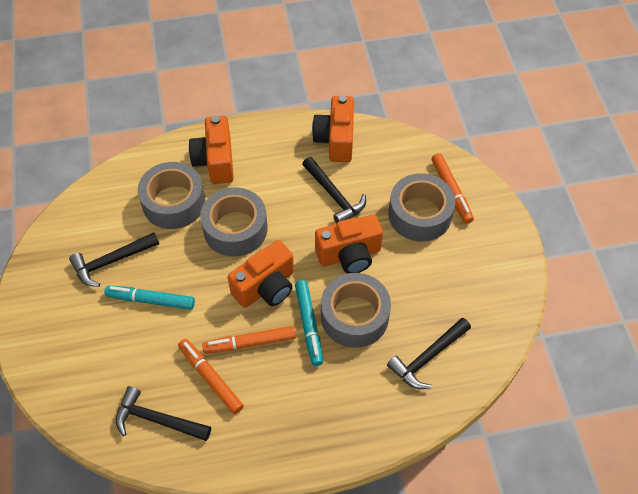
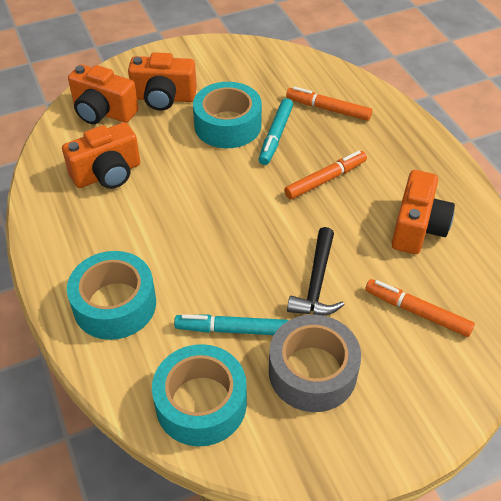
black hammer: [69,232,159,287] [116,386,211,441] [302,157,366,223] [387,318,471,389] = 4 -> [287,227,344,315] = 1
grey tape: [138,162,205,229] [200,187,267,257] [321,273,391,348] [388,173,455,242] = 4 -> [269,314,361,412] = 1
turquoise tape: none = 0 -> [67,251,156,340] [152,344,247,446] [193,82,262,148] = 3

